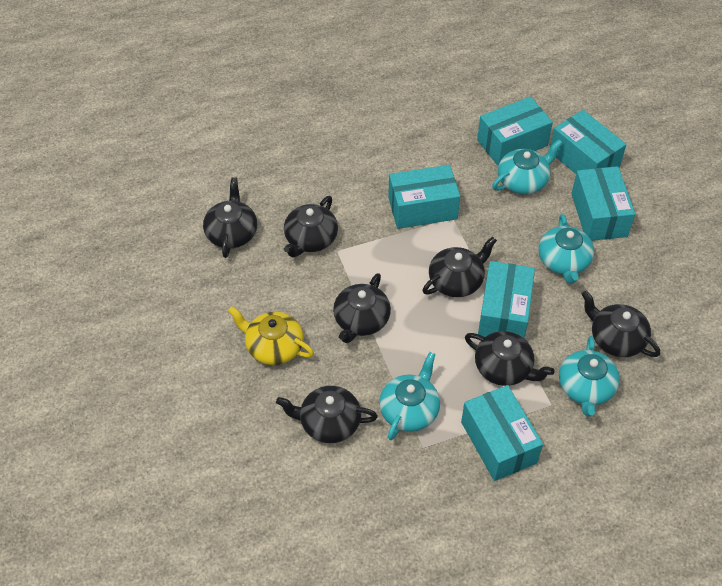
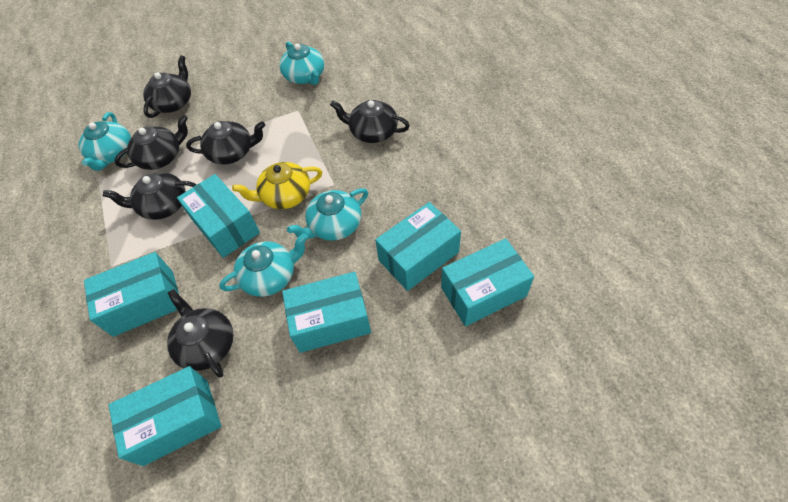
black teapot: [203,177,257,258] [276,386,378,443] [284,196,338,257] [333,273,391,343] [423,236,497,297] [465,331,555,386] [581,291,660,357] = 7 -> [103,172,196,220] [114,115,188,170] [143,55,191,118] [167,289,233,377] [186,121,265,165] [330,100,410,143] = 6

